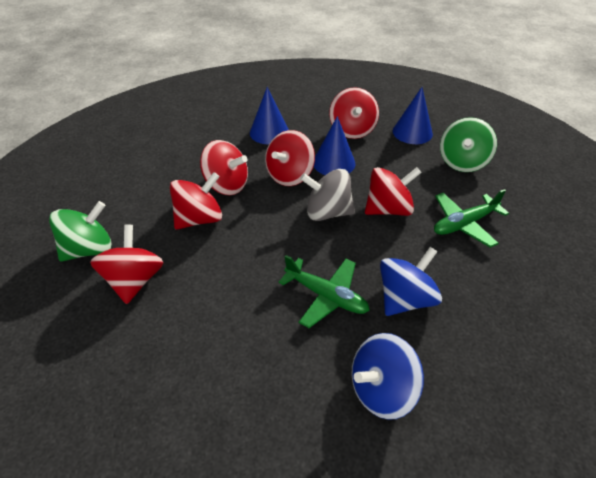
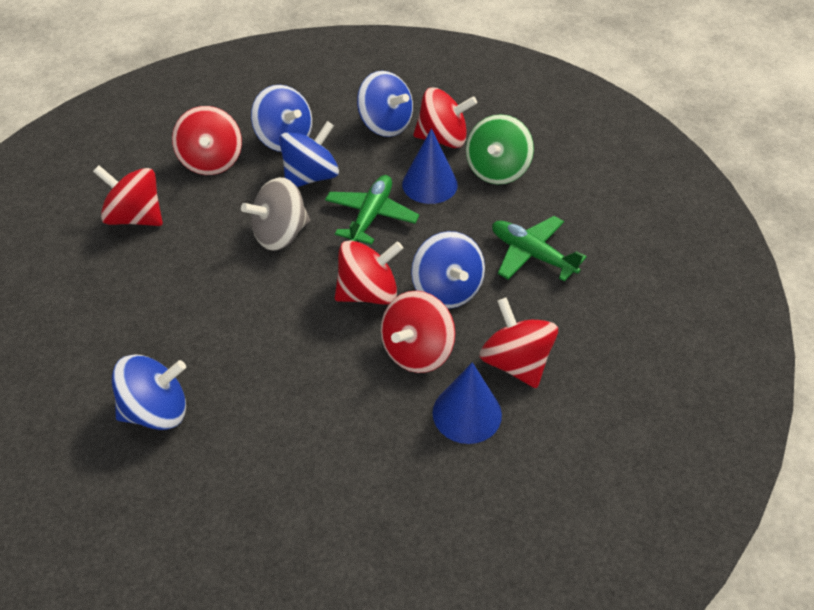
blue cone: [250,87,289,144] [314,116,356,175] [393,87,433,144] = 3 -> [402,129,458,204] [433,362,502,444] = 2
blue spinning top: [352,333,424,420] [380,247,442,316] = 2 -> [112,354,186,430] [251,85,312,152] [279,121,339,187] [357,71,413,137] [411,231,485,309] = 5
green spinning top: [49,201,112,262] [440,117,497,172] = 2 -> [466,114,534,184] = 1

